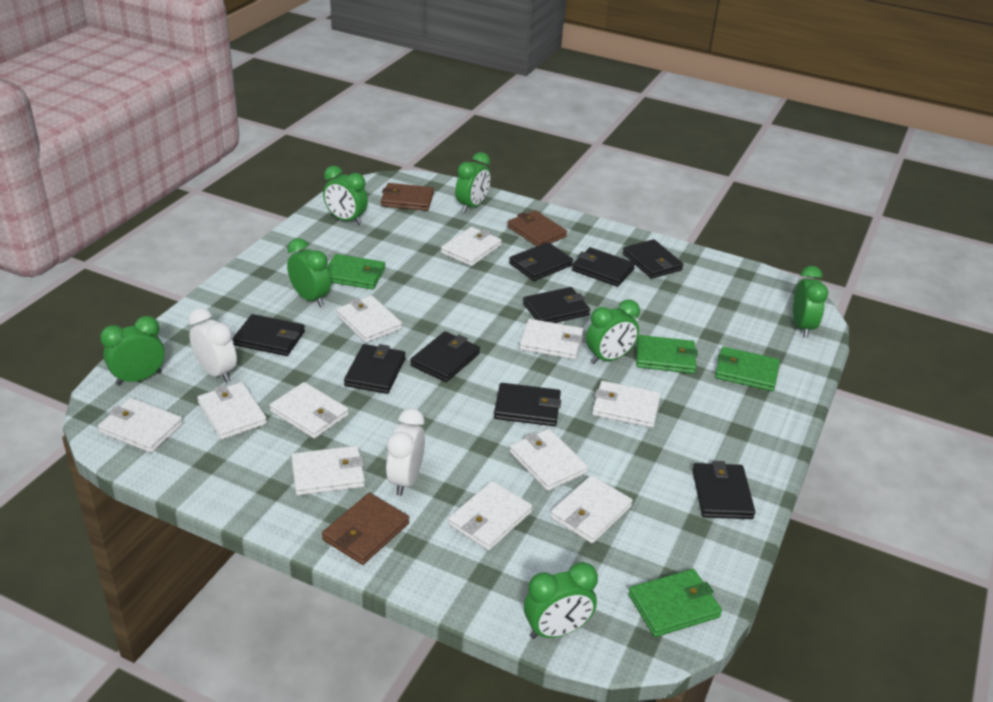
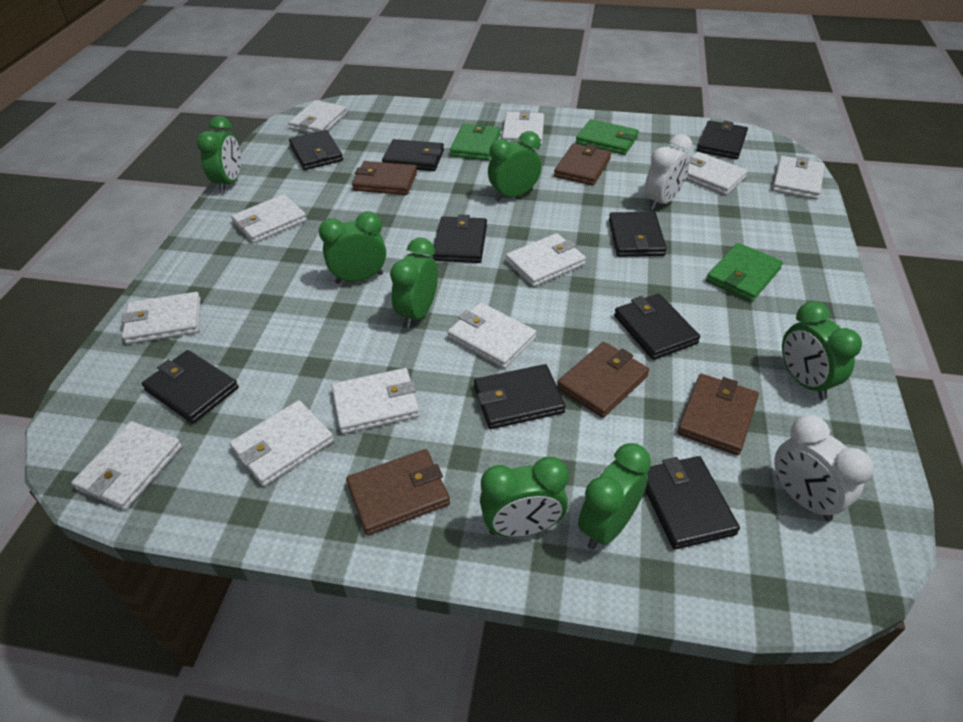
brown wallet: [322,493,409,565] [381,183,434,211] [507,210,567,246] = 3 -> [346,449,450,535] [352,161,417,195] [554,144,611,186] [557,342,649,418] [677,374,759,455] = 5
green wallet: [327,254,385,290] [628,569,722,637] [636,335,698,374] [715,347,780,391] = 4 -> [450,123,501,160] [576,119,639,155] [706,243,783,302] = 3

